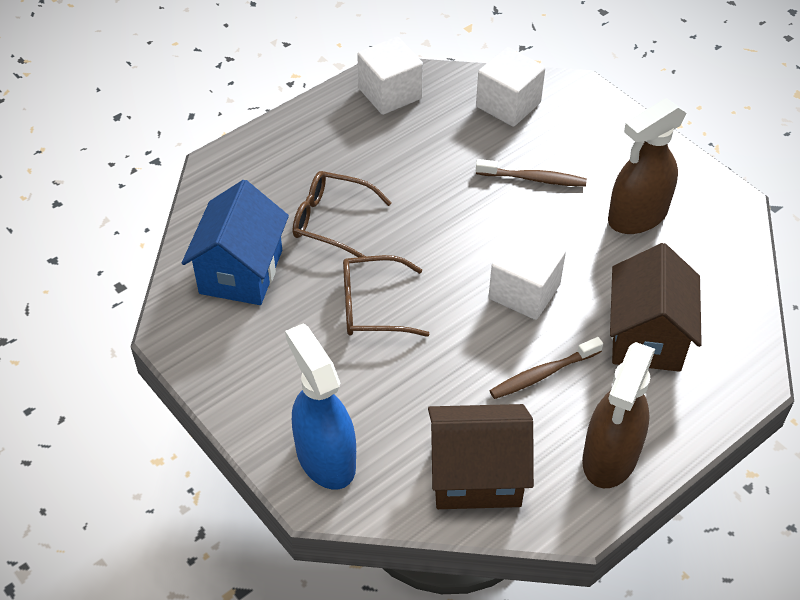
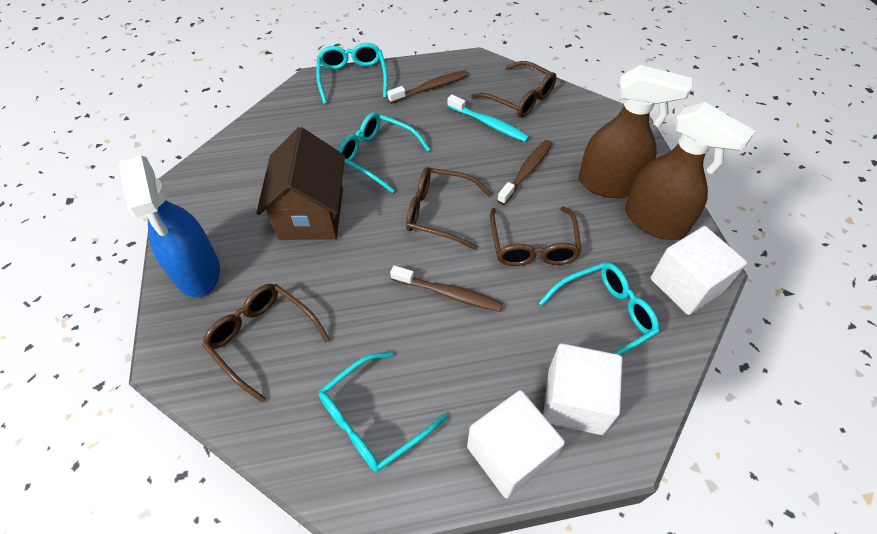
blue house: [182,180,289,305] = 1 -> none = 0
brown glasses: [293,171,391,257] [343,255,429,337] = 2 -> [202,284,330,403] [406,167,492,250] [471,61,557,118] [490,207,582,266] = 4
brown house: [428,404,534,509] [610,243,702,372] = 2 -> [256,127,345,240] = 1
brown toothbrush: [476,159,587,187] [489,337,603,399] = 2 -> [387,70,468,104] [390,266,503,312] [497,140,552,205] = 3
turquoise glasses: none = 0 -> [316,43,388,104] [319,352,447,472] [338,112,430,193] [539,263,659,355] = 4
turquoise toothbrush: none = 0 -> [448,94,529,142] = 1

